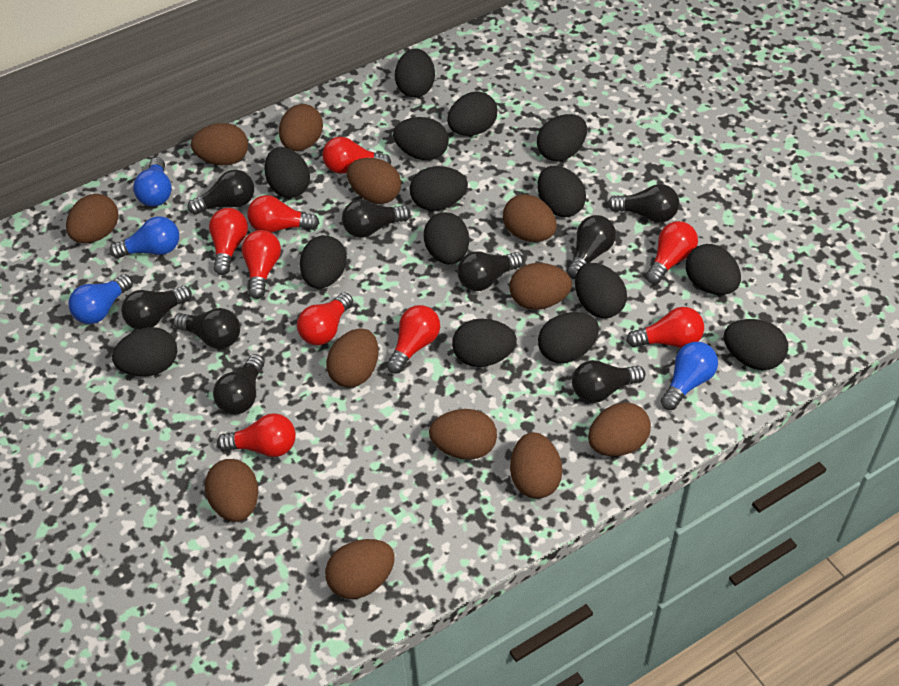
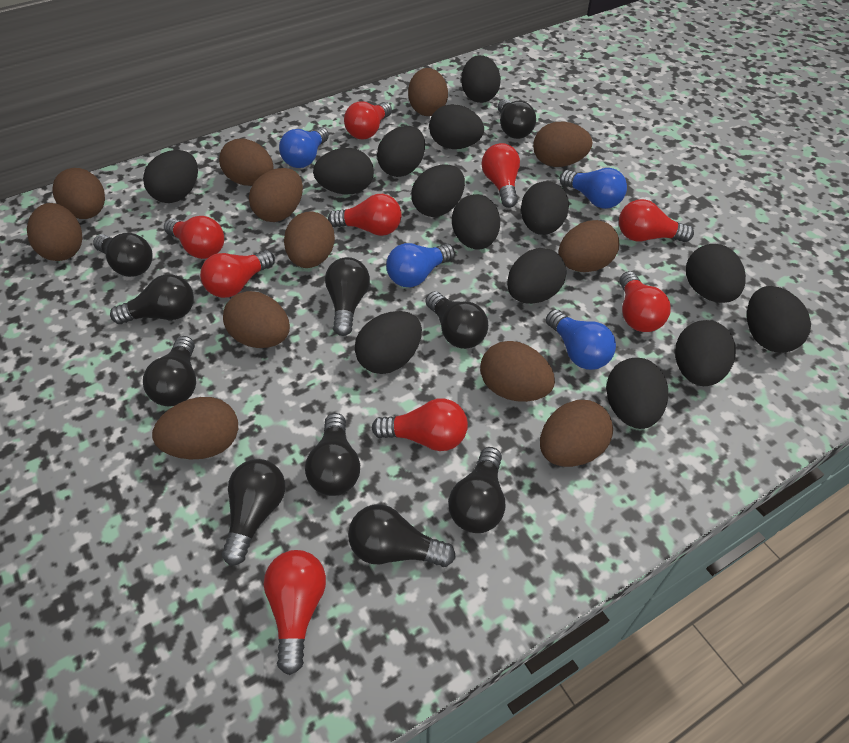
black egg: [112,327,177,376] [265,147,310,198] [300,235,347,288] [393,117,449,160] [395,49,435,97] [410,166,468,211] [424,212,469,264] [447,91,498,136] [452,319,517,367] [537,114,587,161] [538,166,586,217] [538,312,599,363] [575,263,627,318] [686,244,741,295] [724,319,788,370] = 15 -> [143,150,198,203] [313,148,374,195] [355,311,422,374] [377,126,425,177] [411,165,465,217] [429,104,484,149] [452,194,500,250] [461,55,501,103] [507,248,566,304] [521,181,569,235] [606,358,668,429] [675,320,736,386] [686,244,746,303] [747,286,811,353] = 14
black light bulb: [121,286,192,330] [173,308,240,349] [187,170,254,215] [213,354,264,415] [342,199,411,238] [457,251,524,291] [567,215,616,279] [572,360,646,403] [608,184,679,223] = 9 -> [93,233,153,277] [110,274,194,324] [143,336,196,406] [222,459,285,566] [305,413,360,496] [325,257,370,336] [348,504,456,567] [426,291,488,349] [448,447,505,533] [498,99,536,139] = 10

